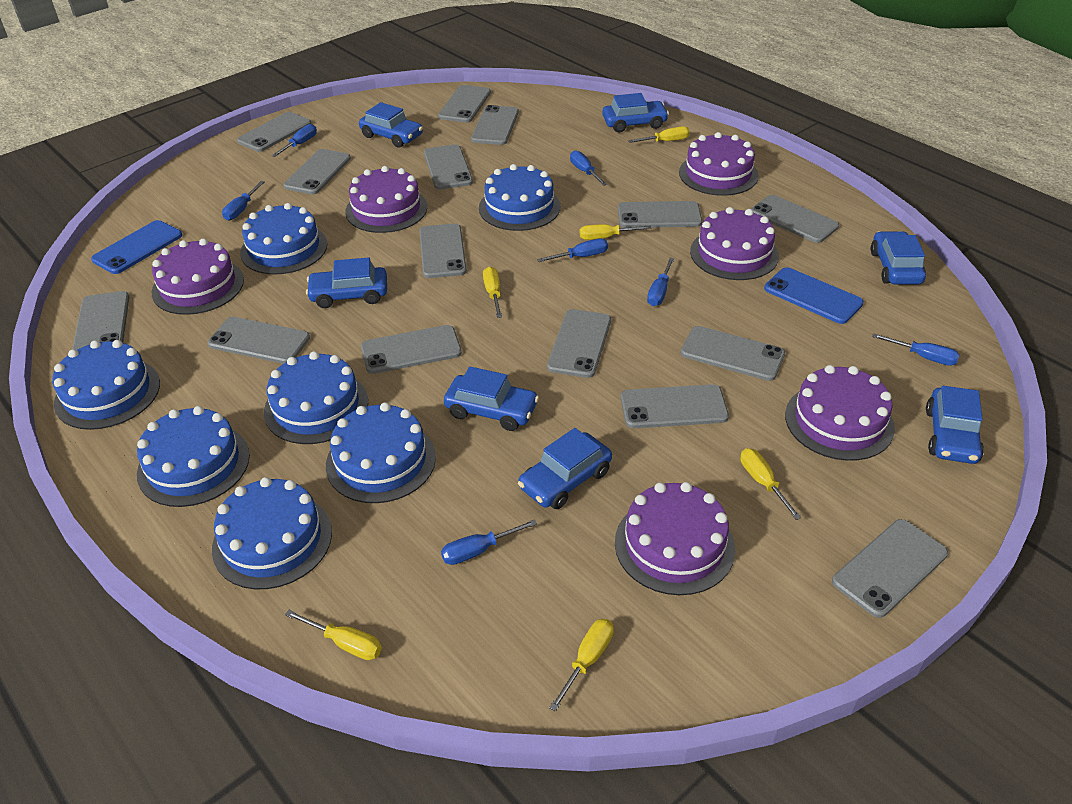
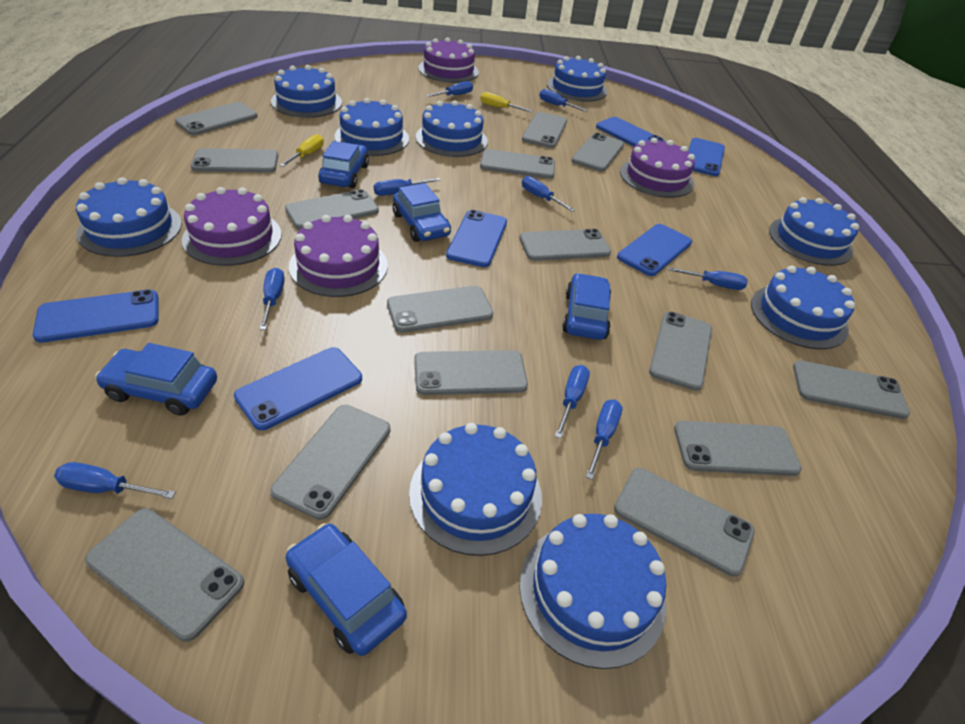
blue cake: [52,340,160,430] [137,406,250,507] [212,477,332,589] [240,203,327,275] [264,351,368,444] [326,402,436,503] [479,164,560,231] = 7 -> [76,177,182,257] [271,65,342,118] [334,98,409,156] [409,423,542,556] [416,100,488,157] [519,514,666,669] [547,56,607,102] [751,266,855,349] [769,197,859,266] = 9
blue car: [306,257,387,308] [359,102,423,148] [444,367,539,431] [518,428,612,509] [602,93,669,132] [871,231,926,284] [926,386,984,464] = 7 -> [95,343,217,416] [286,523,407,656] [318,141,369,188] [393,183,451,242] [562,273,611,340] = 5
blue phone: [91,220,182,274] [764,267,864,324] = 2 -> [33,289,158,343] [234,347,362,431] [446,210,507,267] [596,117,665,147] [617,224,692,276] [688,138,725,176] = 6
blue screwdriver: [222,181,265,221] [272,124,317,157] [441,519,537,565] [537,239,608,262] [570,150,607,186] [647,258,674,306] [872,333,960,366] = 7 -> [54,462,176,499] [260,268,285,330] [374,178,441,196] [426,81,473,97] [522,176,575,212] [539,89,588,112] [555,365,590,438] [586,399,622,480] [668,267,748,290] = 9
purple cake: [152,238,244,315] [345,166,427,233] [615,482,735,595] [679,132,759,196] [690,207,779,280] [785,365,895,461] = 6 -> [182,187,282,266] [289,215,388,297] [418,38,479,83] [620,138,695,198] = 4
yellow screwdriver: [285,610,382,660] [483,266,502,318] [549,619,614,712] [580,224,652,240] [628,126,690,143] [740,448,802,520] = 6 -> [279,134,324,167] [480,92,533,112] = 2

